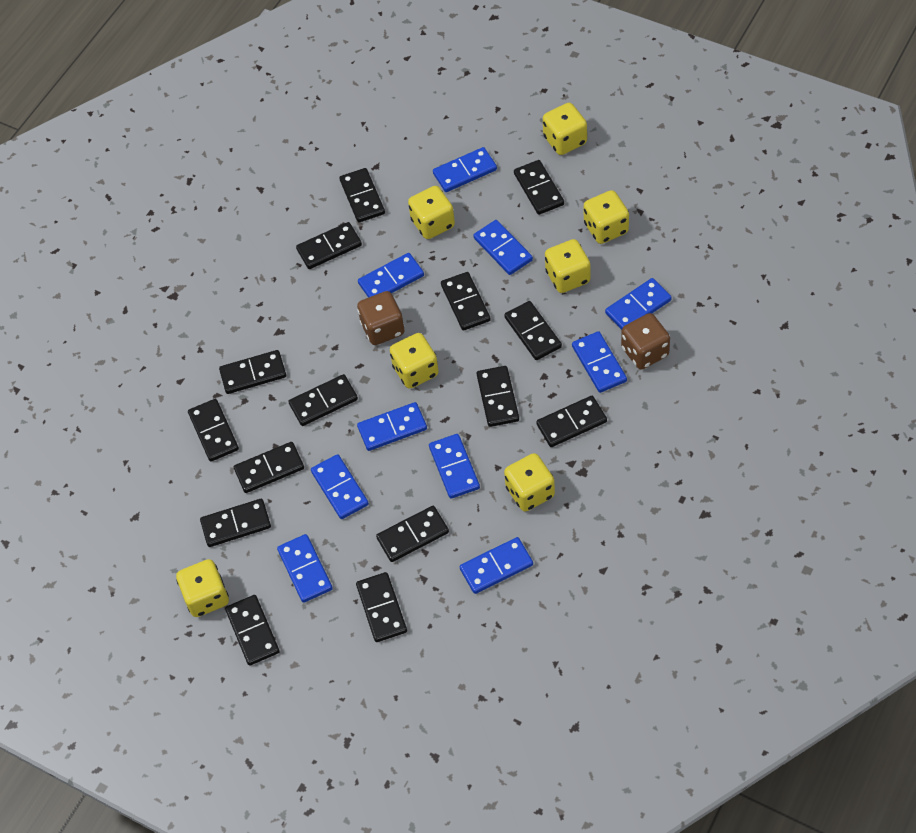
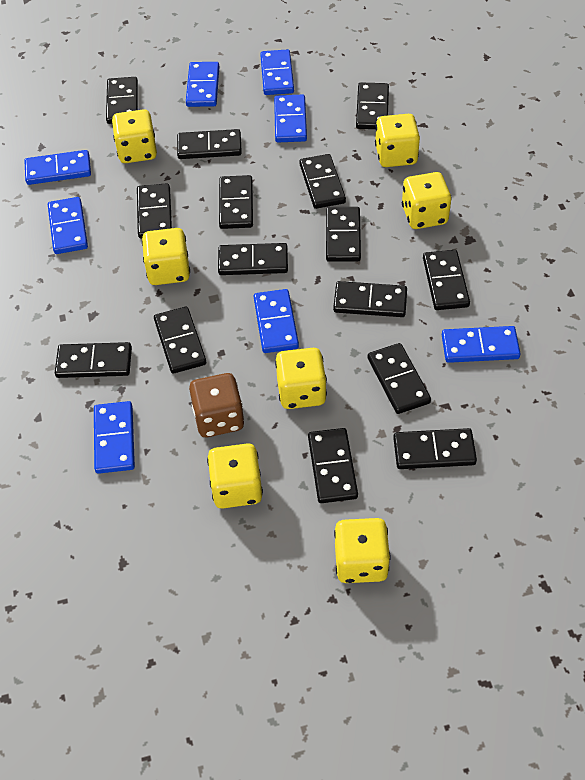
blue domino: [277,534,333,603] [311,454,369,519] [357,402,427,451] [358,253,424,298] [429,434,480,499] [433,147,497,192] [460,537,533,594] [473,220,533,275] [572,331,627,393] [605,278,672,330] = 10 -> [25,150,91,185] [48,197,88,254] [94,401,135,474] [186,62,219,107] [254,289,299,353] [260,49,294,95] [274,94,307,142] [442,326,521,363] = 8
brown dice: [357,291,404,345] [621,313,670,369] = 2 -> [189,373,244,437] = 1

